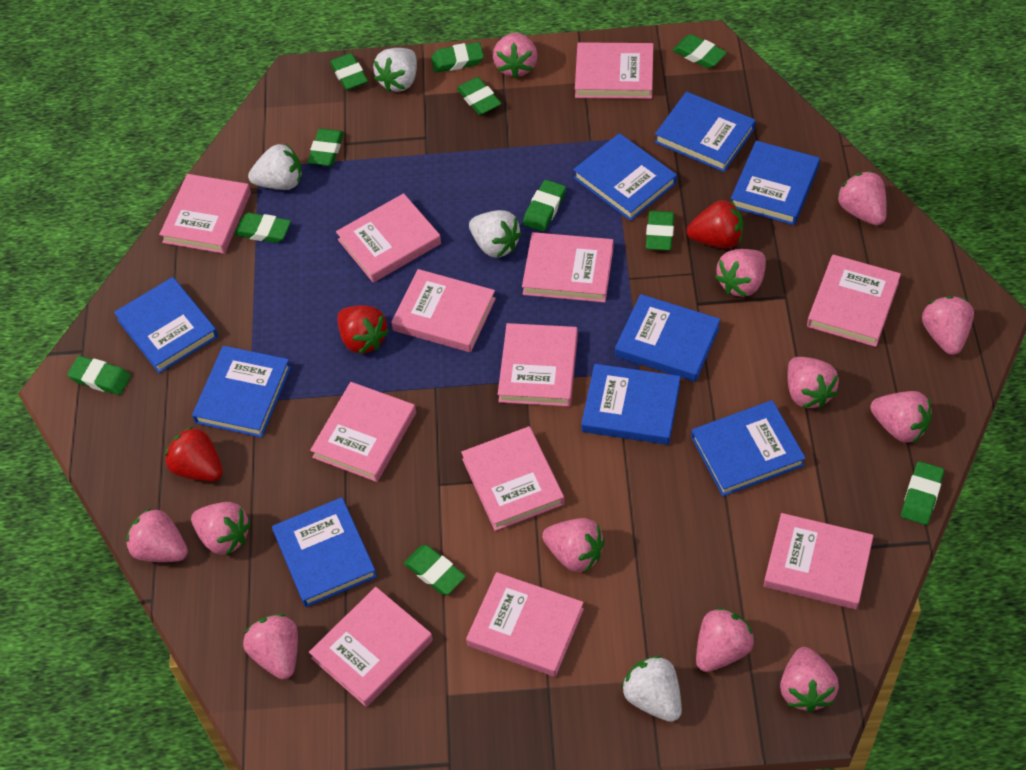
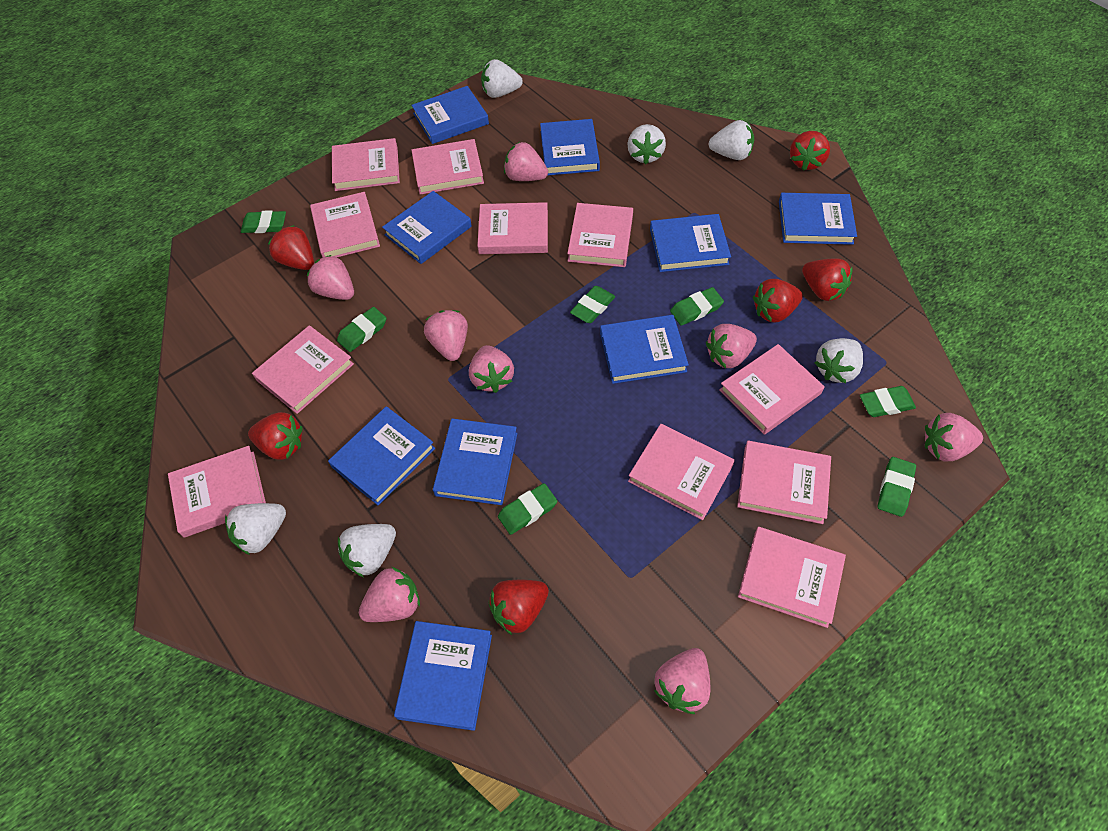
green eraser: [67,356,131,395] [235,213,291,243] [307,128,344,166] [330,53,368,90] [404,545,466,595] [431,42,484,73] [457,77,501,115] [523,180,566,232] [646,211,674,251] [673,34,727,69] [901,461,944,525] = 11 -> [241,210,286,233] [337,307,387,352] [498,483,557,535] [570,286,615,323] [670,287,724,326] [860,386,916,417] [877,457,916,517] = 7
pink book: [159,174,251,254] [309,587,433,707] [310,382,416,482] [336,193,441,283] [391,269,496,352] [461,426,565,531] [466,572,584,677] [498,323,578,407] [522,232,613,303] [575,42,654,99] [764,513,874,610] [807,255,901,347] = 12 -> [168,446,266,538] [252,325,354,414] [310,192,380,258] [332,138,400,191] [412,139,484,195] [477,202,548,254] [567,203,633,267] [628,424,735,520] [719,344,825,435] [737,441,831,524] [738,527,846,628] = 11
pink strawberry: [126,508,188,562] [191,502,251,555] [243,614,298,680] [493,33,537,79] [542,518,605,573] [696,607,755,672] [715,249,766,297] [780,647,839,713] [788,357,839,409] [837,171,887,225] [870,391,932,443] [922,296,974,355] = 12 -> [307,255,354,300] [359,567,420,622] [424,310,468,361] [469,345,514,393] [504,142,548,181] [654,648,710,714] [706,324,757,368] [925,413,983,461] = 8
red strawberry: [165,426,223,481] [337,305,389,354] [687,200,743,248] = 3 -> [248,412,303,460] [268,225,314,270] [489,580,549,635] [753,279,803,322] [790,131,830,171] [802,258,853,301] = 6
white strawberry: [248,144,302,190] [373,48,417,92] [469,210,522,258] [622,656,682,722] = 4 -> [225,503,286,555] [338,524,396,577] [481,59,523,98] [628,124,666,164] [708,120,754,160] [815,338,863,383] = 6

